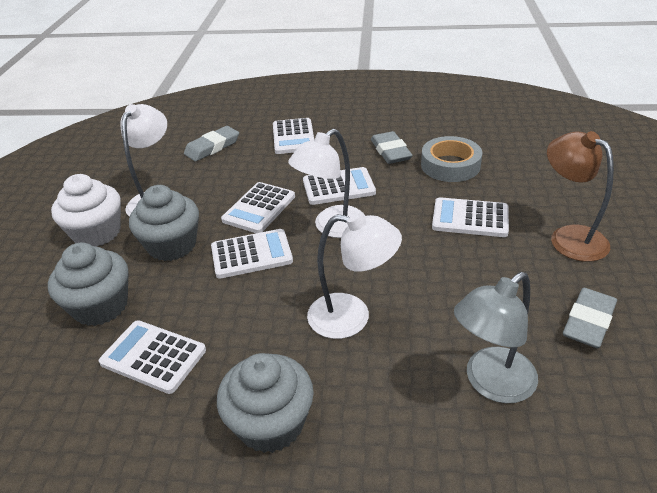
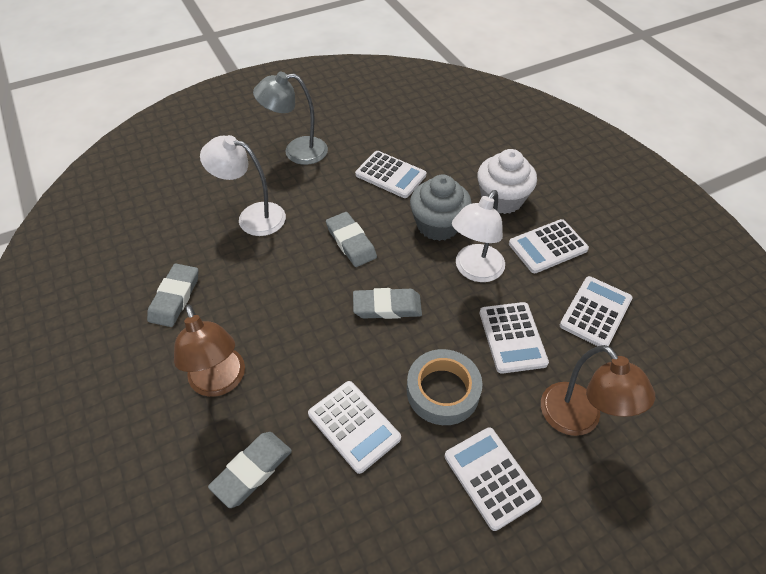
brown lamp: [547,131,614,262] = 1 -> [174,305,245,397] [541,345,655,436] = 2
grey cupcake: [48,243,129,326] [129,185,199,261] [217,353,314,453] = 3 -> [410,175,472,241] = 1
grey eraser: [184,126,239,161] [371,131,413,164] [563,288,617,348] = 3 -> [147,264,199,327] [208,432,292,508] [326,212,377,267] [353,288,422,319] = 4
white lamp: [120,104,167,217] [288,129,365,238] [307,211,402,339] = 3 -> [200,135,286,236] [452,190,505,282] = 2

